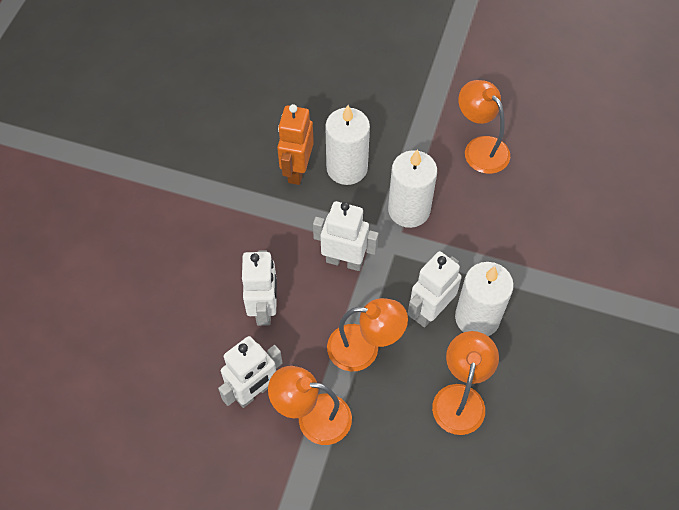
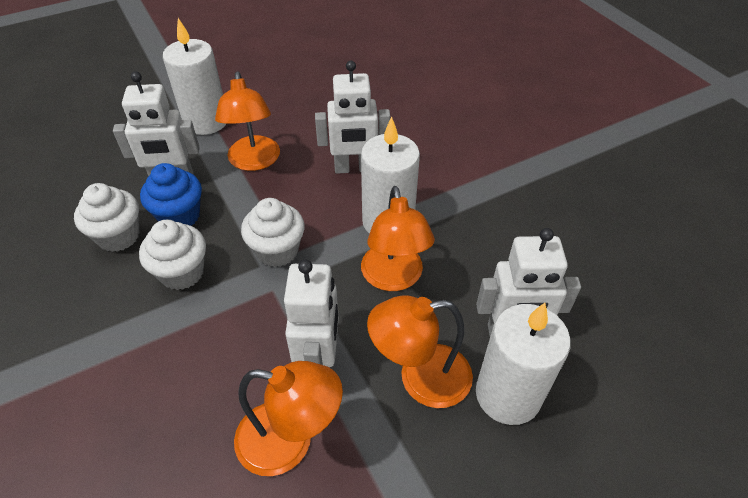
blue cupcake: none = 0 -> [140,163,202,226] = 1
orange robot: [277,104,314,185] = 1 -> none = 0
white cupcake: none = 0 -> [74,183,140,252] [139,220,206,290] [241,198,305,267] = 3

